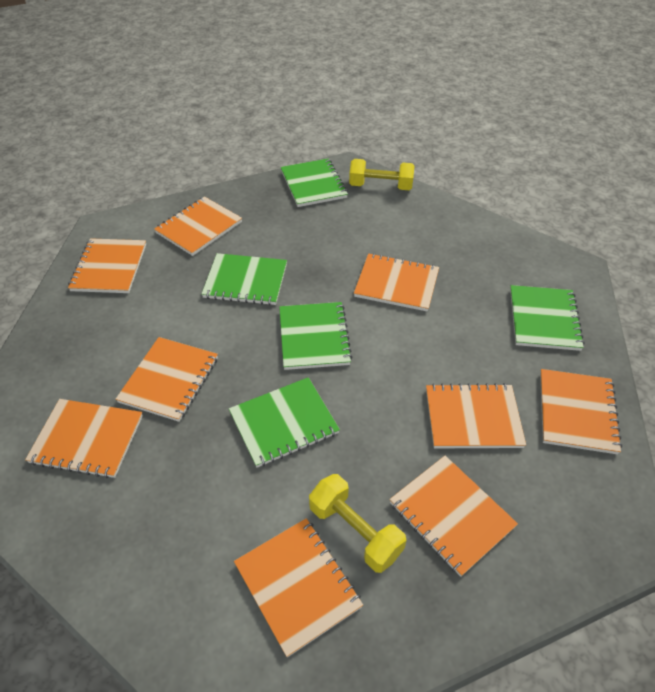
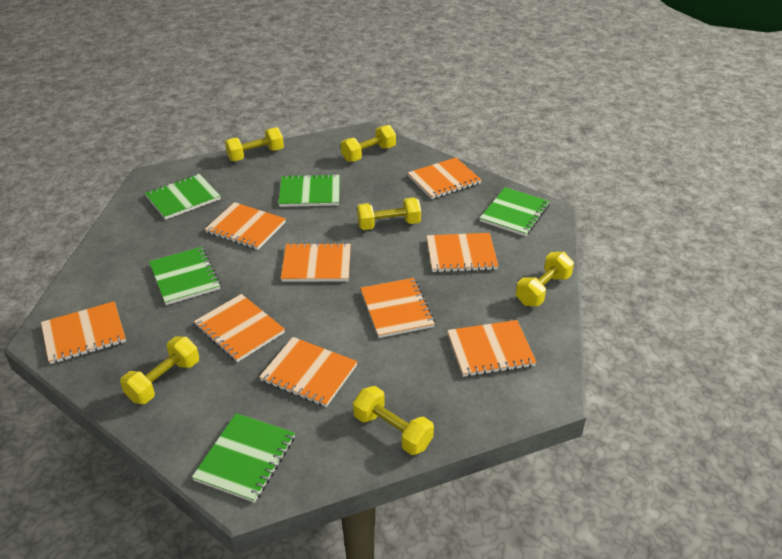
yellow dumbbell: [309,474,407,573] [349,159,415,190] = 2 -> [120,337,199,404] [225,127,284,161] [341,125,396,162] [353,386,434,455] [357,197,421,230] [516,252,574,306] = 6

